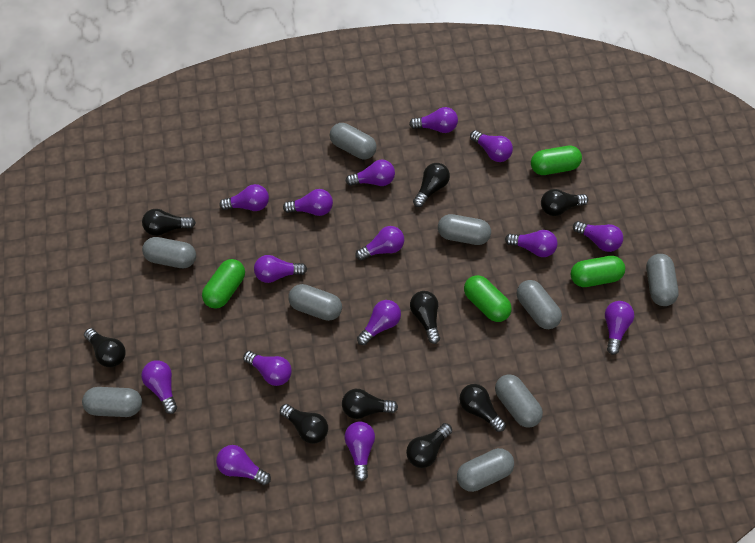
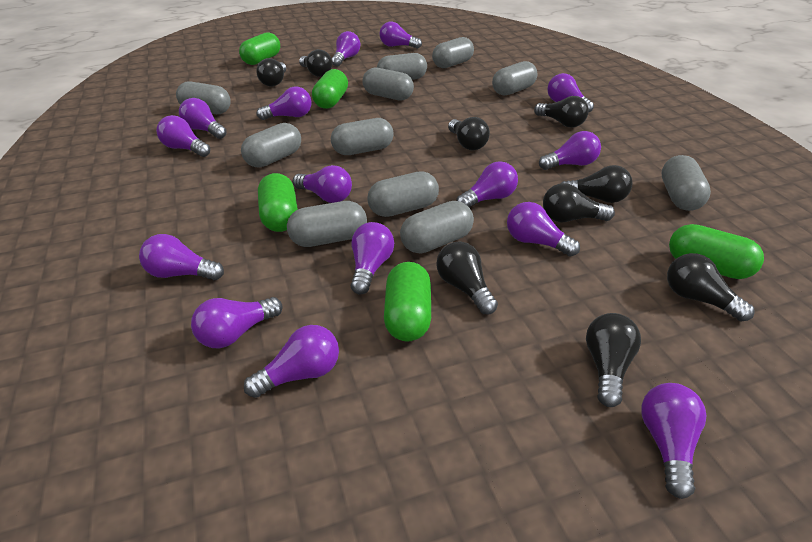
green capsule: [202,259,245,309] [464,275,512,322] [531,146,582,175] [571,256,625,287] = 4 -> [239,33,280,65] [258,173,298,232] [312,69,348,109] [384,262,431,341] [669,224,764,279] = 5
grey capsule: [82,387,142,417] [142,237,196,268] [288,284,342,321] [330,123,377,159] [438,214,491,245] [457,448,514,492] [495,374,543,428] [517,280,562,329] [646,254,679,306] = 9 -> [176,81,231,114] [241,123,301,168] [287,201,367,247] [331,118,394,155] [363,68,414,101] [367,171,439,217] [377,53,427,80] [400,201,474,254] [432,37,474,68] [492,61,537,96] [661,155,711,211] = 11

